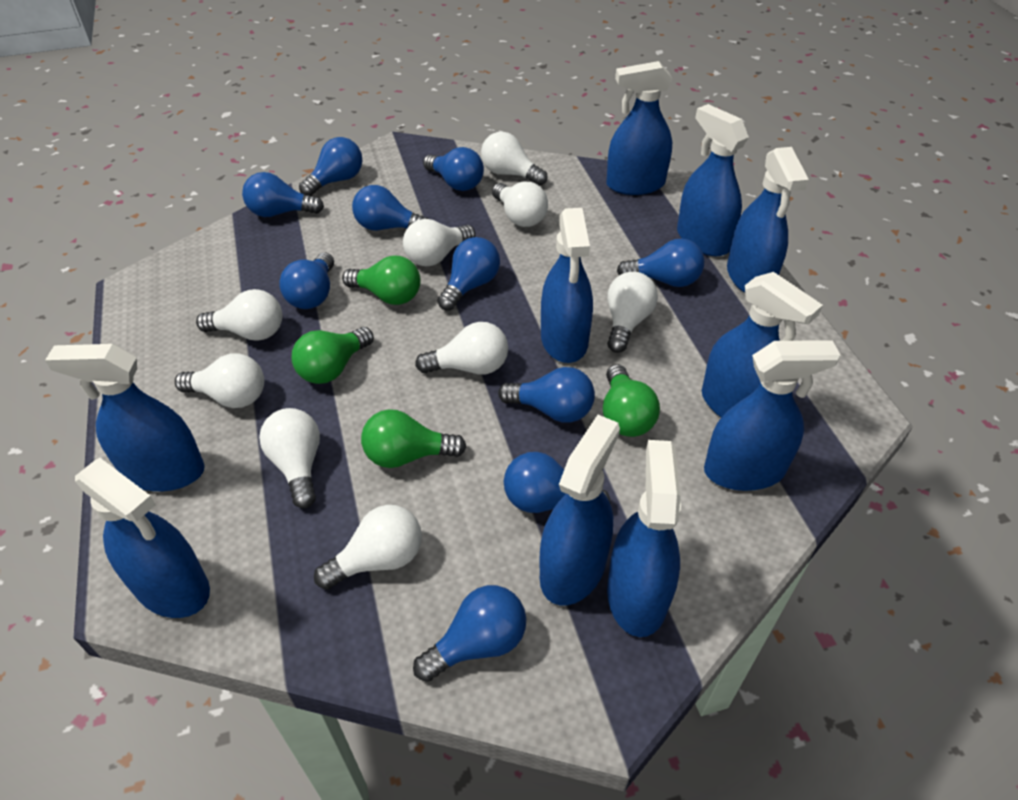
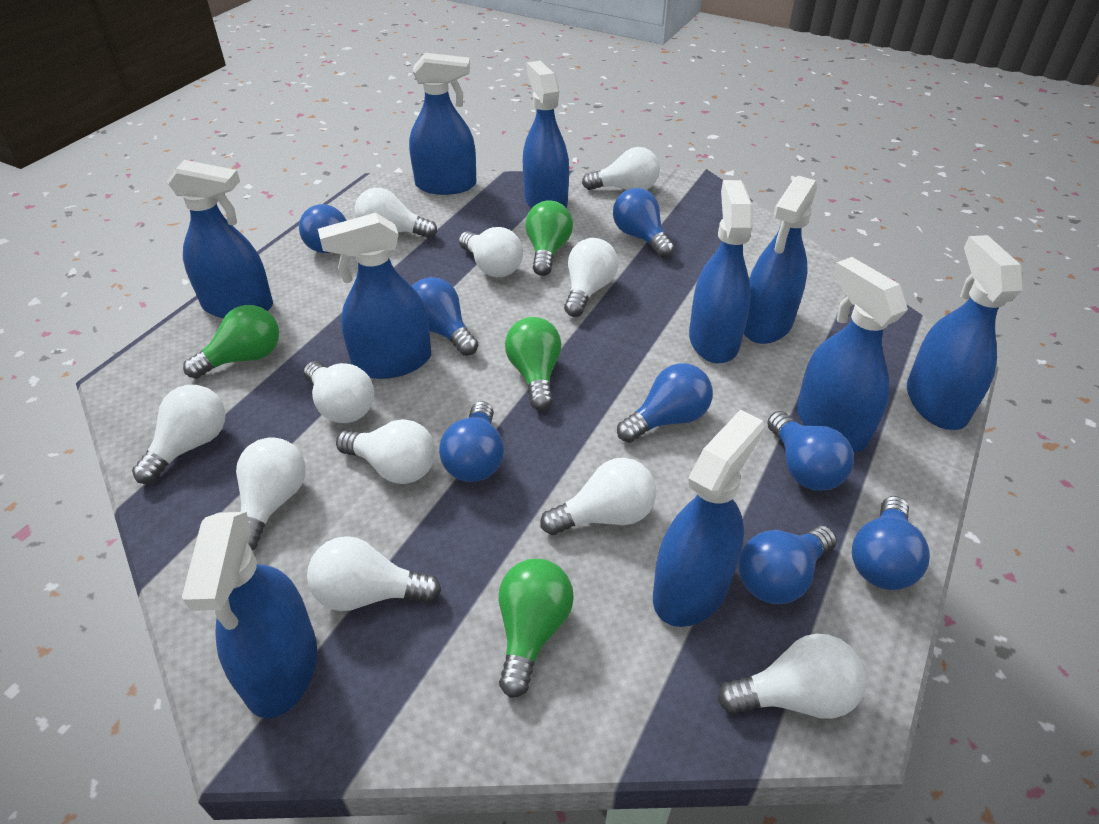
blue light bulb: [242,172,324,217] [279,253,334,309] [299,137,363,196] [352,185,428,231] [413,585,526,682] [423,147,484,191] [437,237,500,310] [498,367,595,423] [504,452,611,513] [617,238,704,287] = 10 -> [299,204,347,253] [412,277,478,356] [439,401,504,482] [613,188,674,258] [617,363,713,443] [739,526,837,604] [767,411,854,491] [852,496,930,590] = 8
white light bulb: [175,353,264,408] [196,289,282,341] [259,408,320,508] [314,505,422,590] [403,219,475,266] [415,322,508,375] [481,132,548,186] [492,182,548,227] [607,272,658,353] = 9 -> [132,385,225,484] [236,437,306,550] [304,361,374,423] [307,536,441,611] [336,419,435,484] [355,188,437,238] [459,227,523,277] [540,458,656,535] [564,238,618,317] [582,147,660,190] [718,634,866,719] = 11

